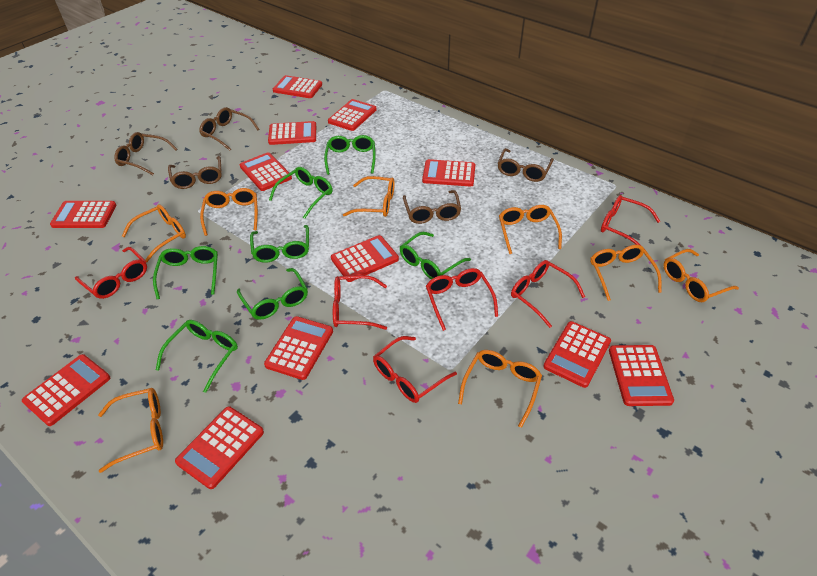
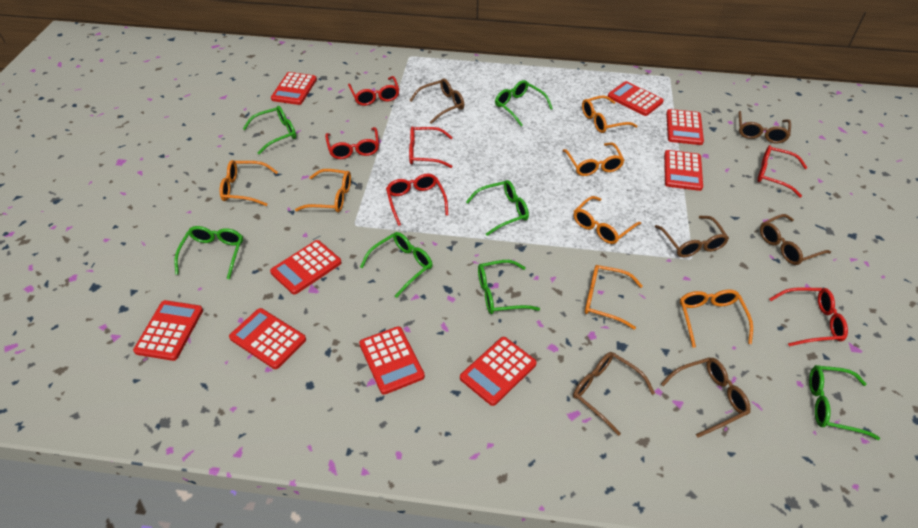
brown glasses: [114,132,177,175] [168,156,222,189] [199,107,259,151] [403,190,461,224] [498,148,554,182] = 5 -> [409,78,464,124] [573,352,655,436] [655,216,729,257] [661,357,750,438] [739,111,791,144] [760,214,831,265] = 6
orange glasses: [98,388,163,473] [122,204,186,263] [200,188,258,236] [343,176,395,217] [458,350,542,428] [499,205,562,254] [590,245,661,301] [663,249,739,302] = 8 -> [220,160,278,206] [295,169,351,212] [562,143,625,176] [574,196,641,244] [582,95,638,133] [585,265,643,330] [680,289,753,348] = 7
red calculator: [22,354,110,426] [50,201,116,228] [175,406,264,489] [240,152,292,191] [264,316,333,380] [268,121,316,145] [273,75,322,98] [328,99,377,131] [331,235,399,282] [422,159,475,187] [543,321,611,388] [609,345,674,406] = 12 -> [133,300,203,361] [229,308,306,369] [270,240,341,295] [271,72,317,105] [359,326,425,395] [460,337,537,406] [608,81,664,116] [664,150,703,191] [666,109,704,145] = 9

